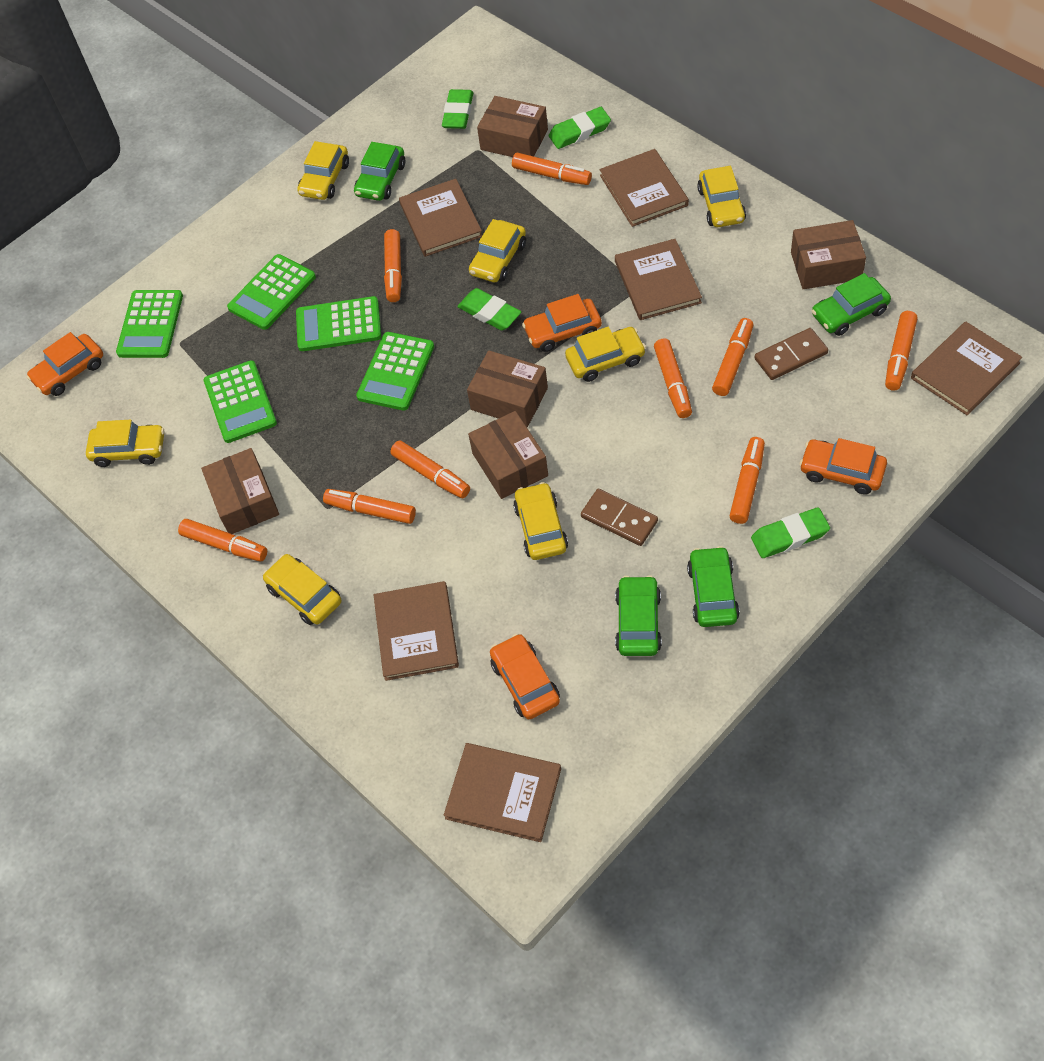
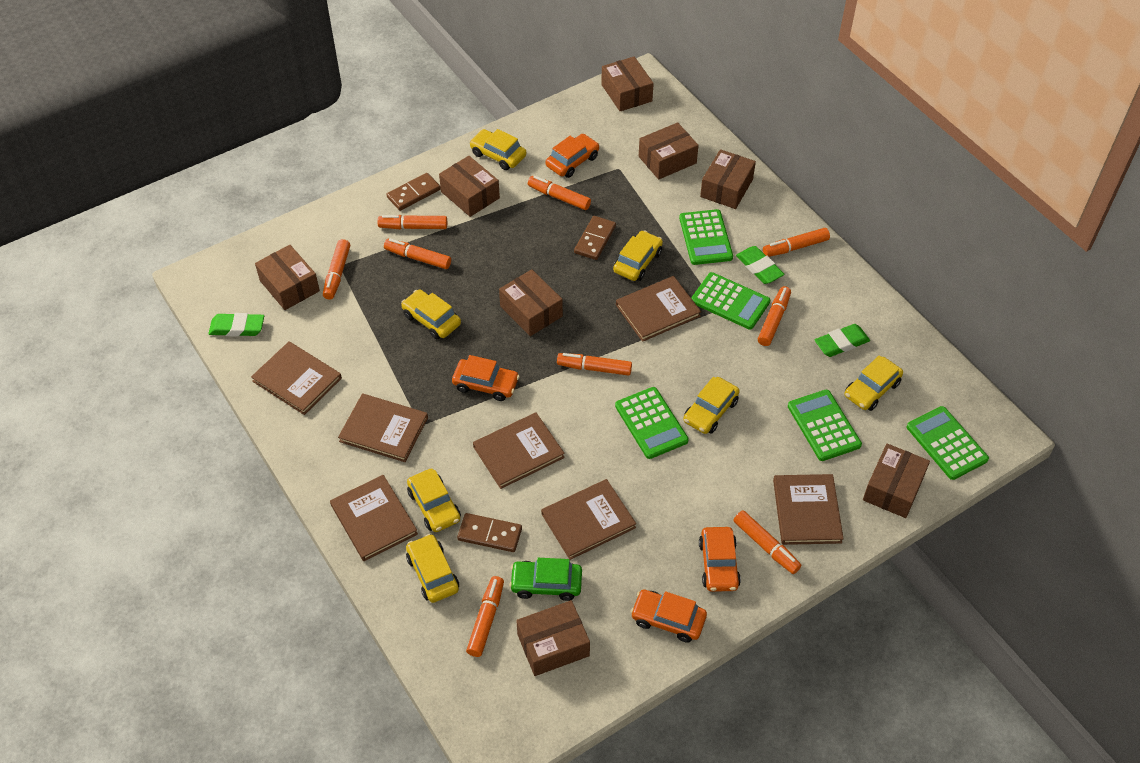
brown book: [374,581,459,681] [399,179,483,257] [444,743,561,842] [600,149,689,227] [615,239,702,320] [911,321,1022,416] = 6 -> [251,342,342,415] [330,475,418,561] [338,394,428,462] [473,413,565,489] [541,479,636,560] [616,276,701,342] [773,474,844,545] = 7
brown box: [201,448,279,534] [467,350,548,427] [468,411,548,499] [477,96,548,157] [791,220,866,289] = 5 -> [255,245,320,310] [439,156,500,217] [499,269,563,336] [516,600,590,676] [601,56,654,111] [639,122,699,180] [700,149,756,209] [863,444,930,518] = 8
brown domino: [581,489,658,546] [754,328,828,380] = 2 -> [387,173,441,211] [457,513,522,552] [574,216,616,260] = 3
green car: [354,142,405,201] [615,575,662,656] [687,546,740,627] [812,273,891,336] = 4 -> [509,558,582,601] = 1
green eraser: [442,89,473,129] [457,288,521,331] [549,107,611,149] [751,507,830,558] = 4 -> [208,313,264,337] [736,246,784,284] [815,324,870,357] = 3

